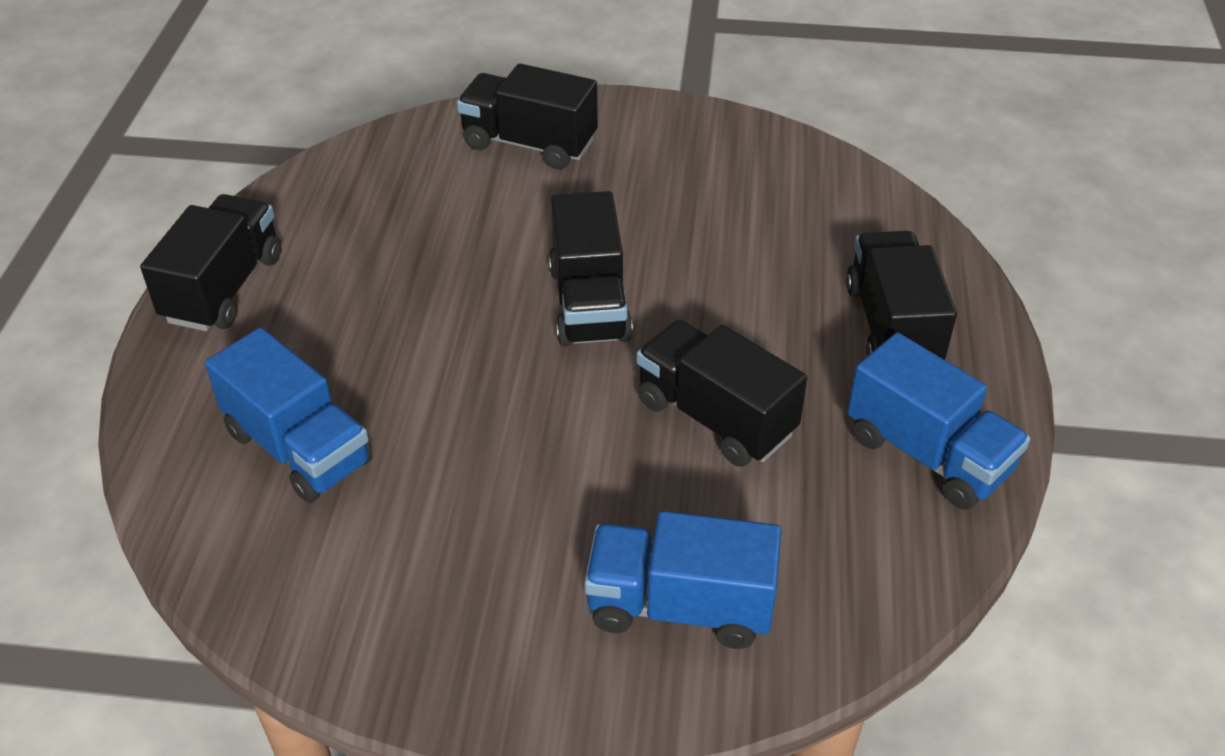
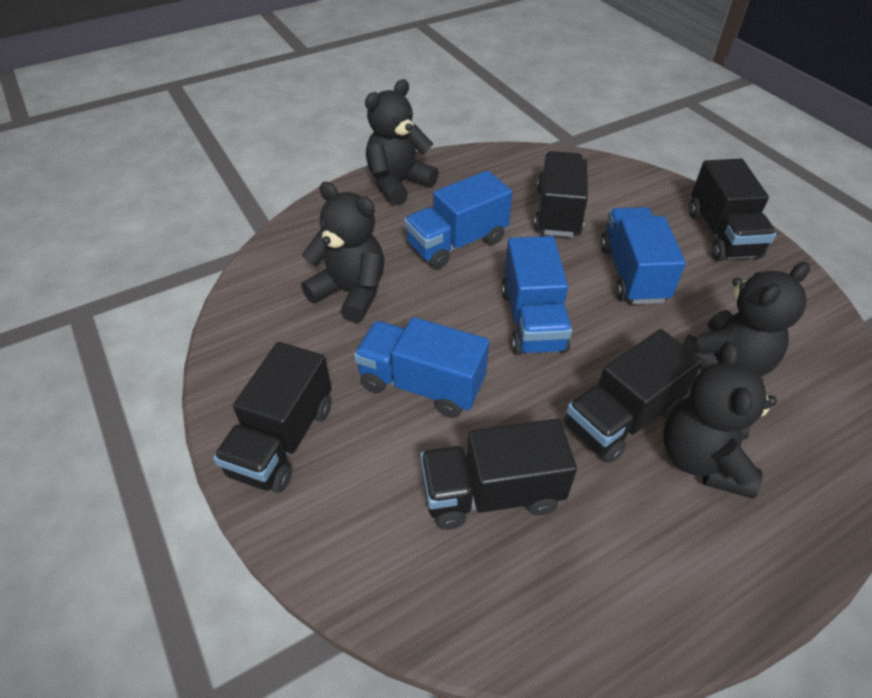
black teddy bear: none = 0 -> [301,182,385,323] [365,79,439,205] [664,342,777,499] [683,262,810,377] = 4
blue truck: [205,327,373,503] [584,511,782,649] [847,332,1030,510] = 3 -> [354,317,489,418] [404,171,512,269] [501,236,572,355] [600,207,686,304] = 4

